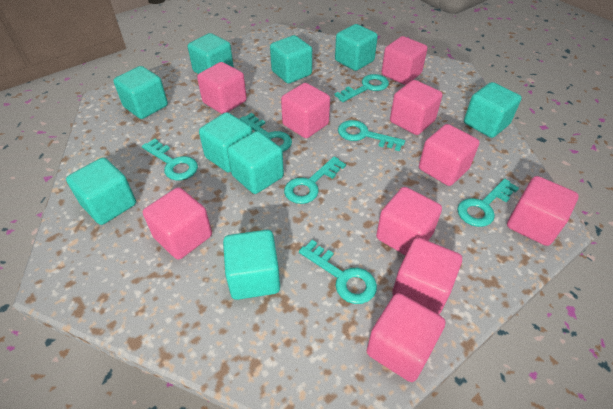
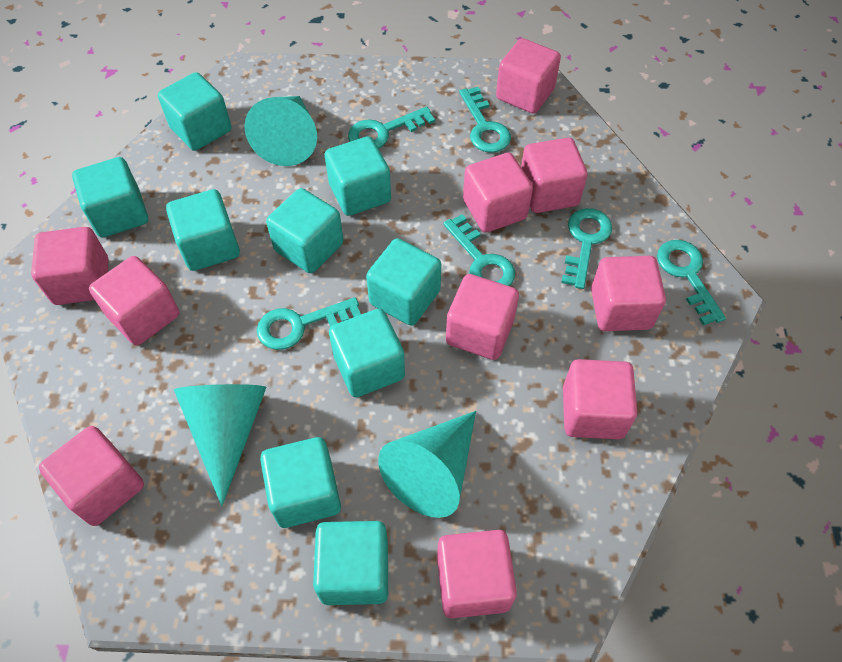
turquoise cone: none = 0 -> [174,384,266,506] [244,96,317,166] [378,411,476,518] = 3
turquoise key: [142,138,198,181] [240,113,292,152] [284,157,346,204] [299,240,377,304] [335,74,389,102] [338,120,405,151] [457,178,519,227] = 7 -> [257,297,361,350] [348,106,435,149] [443,214,515,286] [459,87,511,153] [561,208,612,289] [657,240,726,325] = 6

